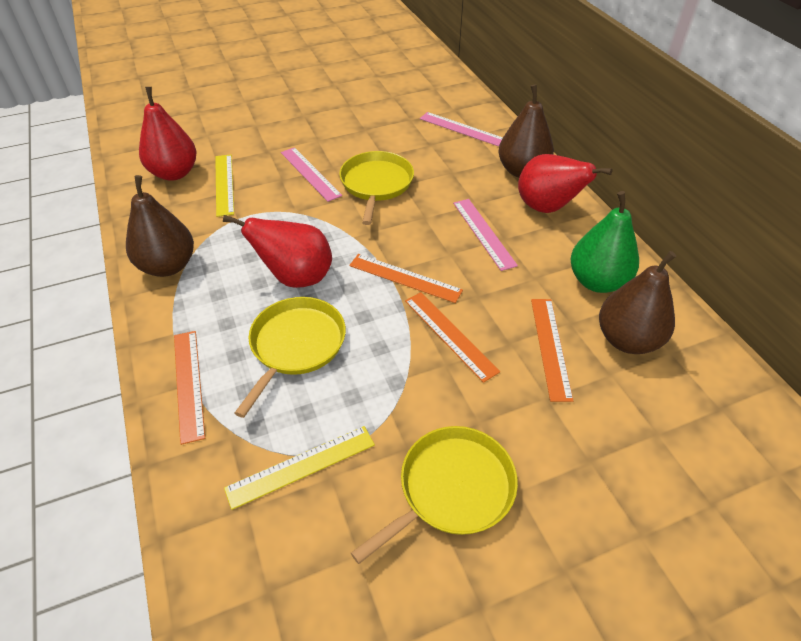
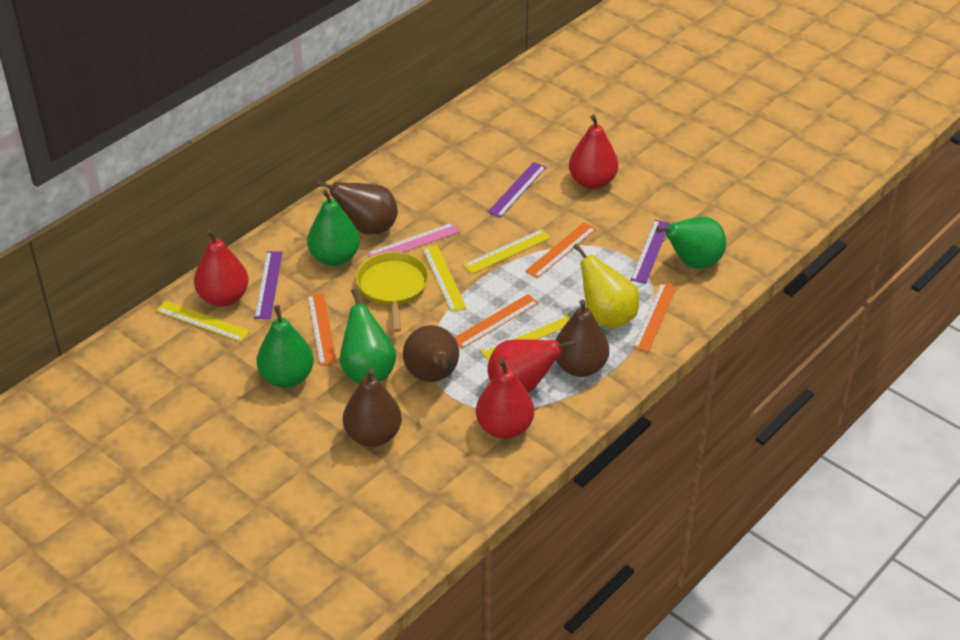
brown pear: [126,175,194,277] [498,84,554,178] [599,251,676,354] = 3 -> [317,181,398,235] [343,368,402,447] [403,325,459,382] [555,300,609,377] = 4
green pear: [570,191,639,293] = 1 -> [257,305,314,388] [307,190,360,266] [340,288,396,384] [656,217,726,269] = 4
pink ruler: [281,147,342,202] [420,112,503,146] [453,199,518,271] = 3 -> [367,223,459,257] = 1
purple ruler: none = 0 -> [254,251,283,319] [488,162,546,218] [630,220,670,284] = 3
red pear: [139,87,197,181] [223,215,332,288] [518,154,613,213] = 3 -> [194,229,249,307] [476,359,534,439] [487,339,576,393] [569,114,618,189] = 4
yellow pan: [234,297,346,418] [339,151,414,225] [351,426,518,564] = 3 -> [356,252,429,332] = 1
yellow pear: none = 0 -> [573,243,639,329] = 1
yellow ruler: [215,154,234,217] [224,426,375,510] = 2 -> [156,300,250,342] [422,245,467,312] [463,229,551,274] [480,313,570,361] = 4

